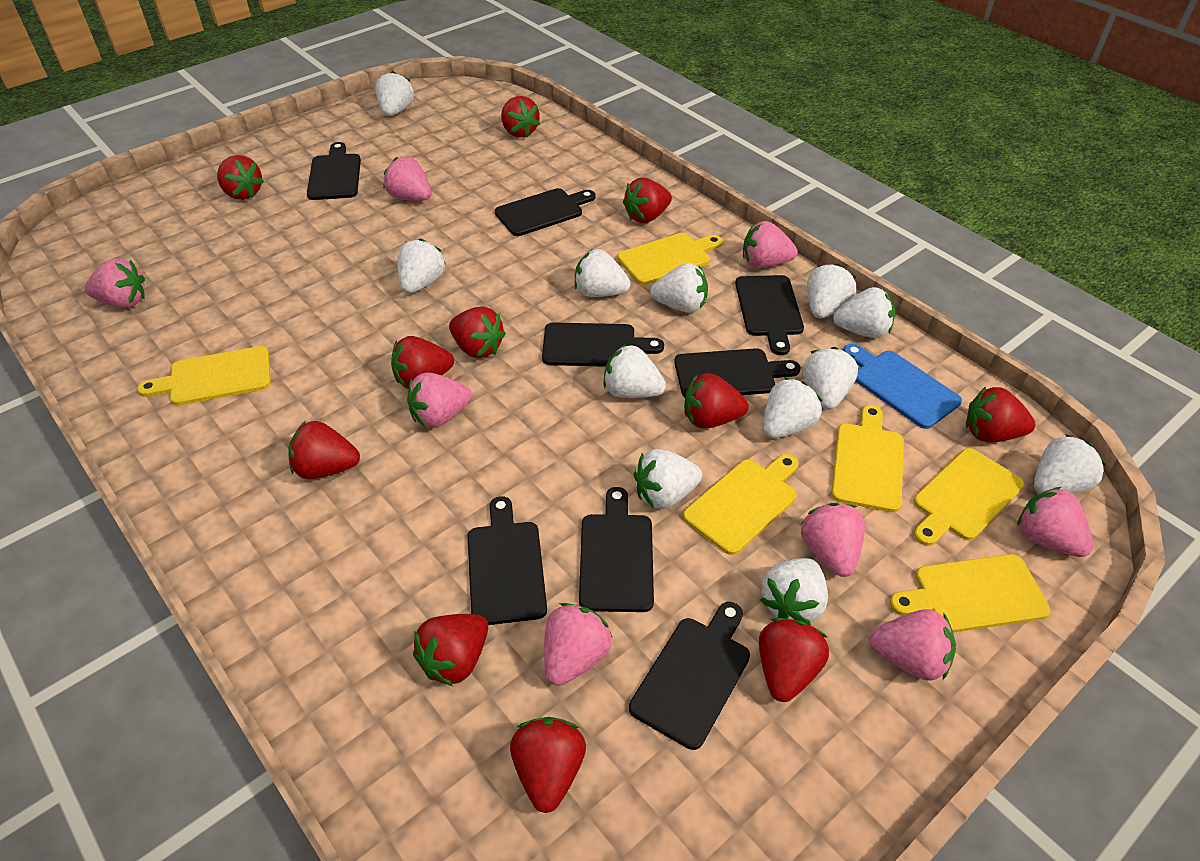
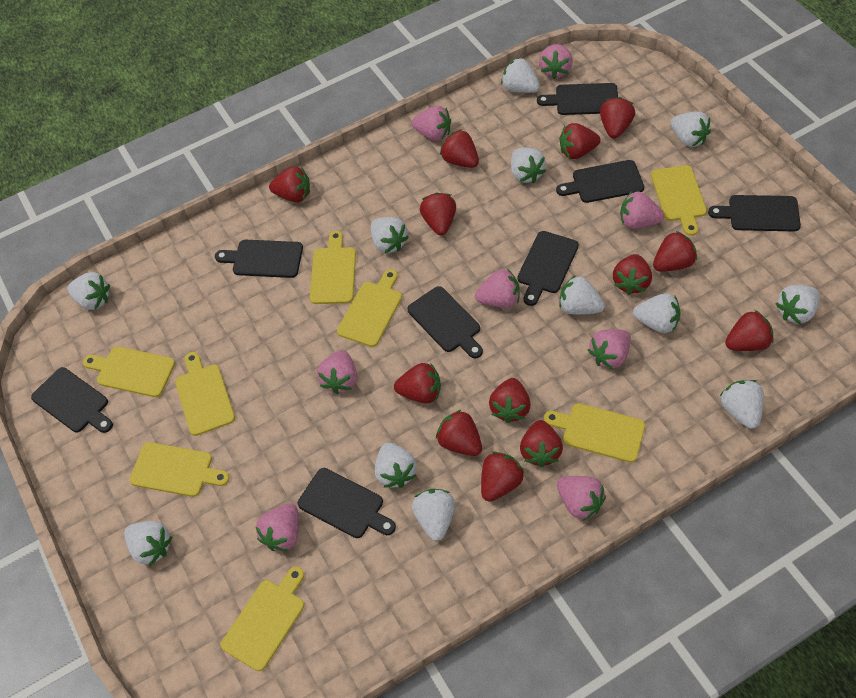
blue cutting board: [843,344,962,429] = 1 -> none = 0
red strawberry: [217,155,264,200] [288,421,360,479] [391,336,454,389] [413,614,488,686] [449,307,506,358] [501,96,540,138] [510,717,586,813] [623,178,672,223] [684,373,749,429] [759,618,829,702] [966,386,1035,443] = 11 -> [269,166,310,202] [394,363,441,403] [420,193,456,235] [436,410,482,456] [440,129,479,168] [481,452,524,502] [489,378,531,423] [520,420,563,468] [559,123,601,159] [600,97,635,138] [613,254,652,295] [653,231,697,272] [725,310,774,351] = 13
yellow cutting board: [137,346,271,405] [618,233,723,285] [683,454,798,555] [831,405,904,512] [890,554,1050,633] [914,448,1024,546] = 6 -> [83,346,175,397] [130,442,230,497] [175,352,235,436] [221,566,304,671] [310,231,356,304] [337,269,402,347] [544,403,645,463] [651,165,707,236] = 8

